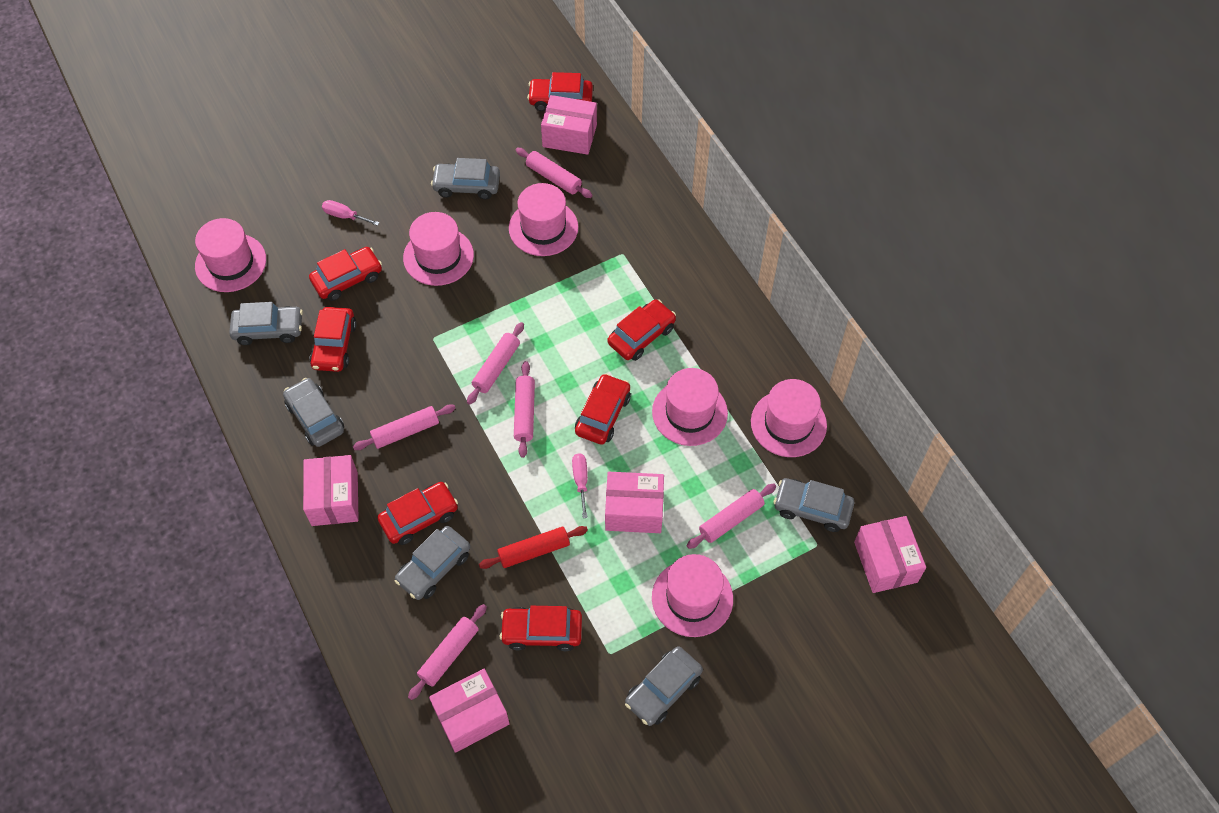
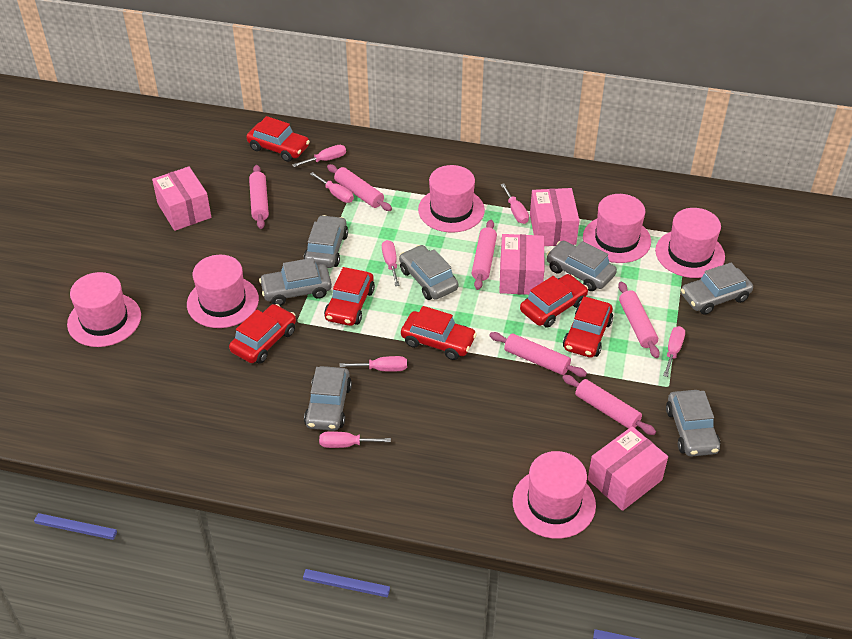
grey car: [229,302,303,345] [283,378,344,447] [395,526,470,600] [431,158,500,200] [625,646,703,726] [774,478,854,532] = 6 -> [259,258,332,306] [304,215,348,268] [304,366,352,431] [399,245,458,300] [546,241,617,291] [666,390,720,457] [681,263,753,315] = 7
pink box: [303,455,359,526] [429,669,510,753] [541,95,597,155] [605,472,664,533] [854,516,926,593] = 5 -> [152,166,211,231] [499,234,544,295] [530,188,579,246] [588,426,668,511] = 4
pink screwdriver: [322,200,380,226] [572,453,588,518] = 2 -> [292,145,346,167] [310,172,354,203] [319,431,391,448] [340,356,407,372] [382,240,399,286] [501,183,529,224] [663,326,685,377] = 7
red car: [309,247,382,301] [310,307,357,372] [378,482,458,545] [500,606,582,651] [527,72,593,111] [575,373,631,445] [607,299,676,361] = 7 -> [229,304,296,364] [246,116,310,162] [324,267,375,326] [401,306,477,360] [520,274,588,328] [563,296,613,358] = 6
red rolling pin: [479,526,588,569] = 1 -> none = 0

